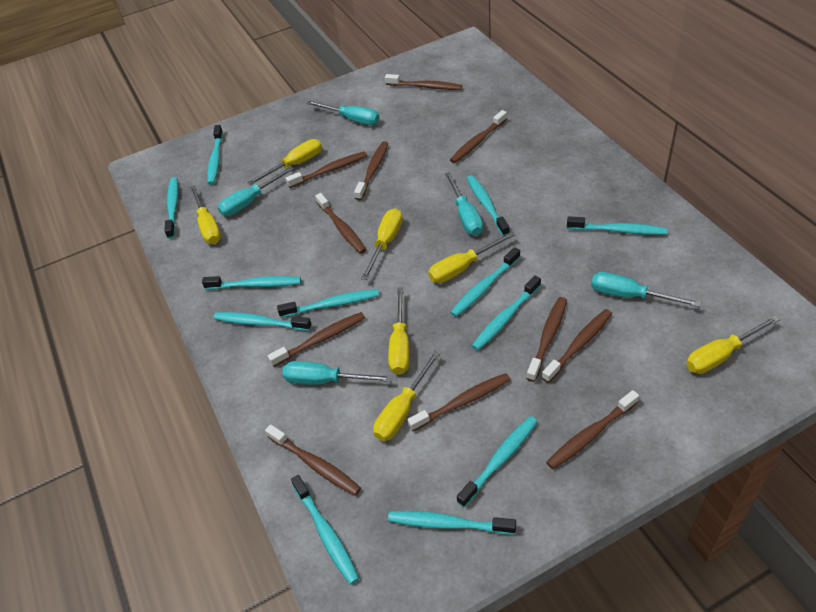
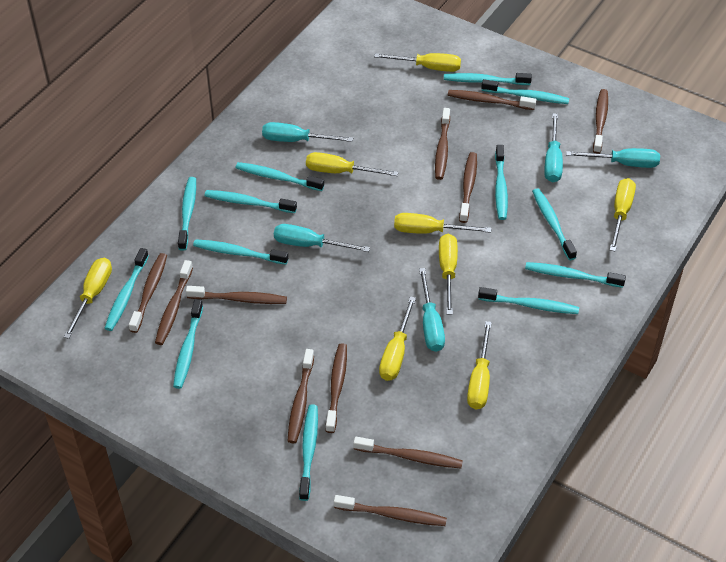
turquoise toothbrush: [164,177,178,239] [202,276,301,290] [207,125,223,185] [214,312,312,331] [277,289,379,318] [291,475,359,585] [388,511,516,535] [450,247,520,317] [457,416,538,507] [467,175,510,236] [472,275,541,350] [567,216,667,235] = 12 -> [104,248,149,331] [173,299,203,389] [178,177,196,251] [193,239,288,265] [204,190,297,213] [235,162,324,191] [299,404,318,501] [444,73,532,85] [478,287,579,314] [481,79,569,104] [495,145,508,220] [525,262,626,288] [532,188,577,260] = 13
yellow screwdriver: [190,185,221,244] [247,139,322,185] [361,208,403,280] [373,351,440,441] [388,287,410,375] [428,232,514,283] [686,315,780,374] = 7 -> [64,258,112,339] [306,152,398,176] [374,53,461,72] [379,296,416,381] [394,213,491,234] [439,234,458,315] [467,321,492,409] [610,178,636,251] = 8

